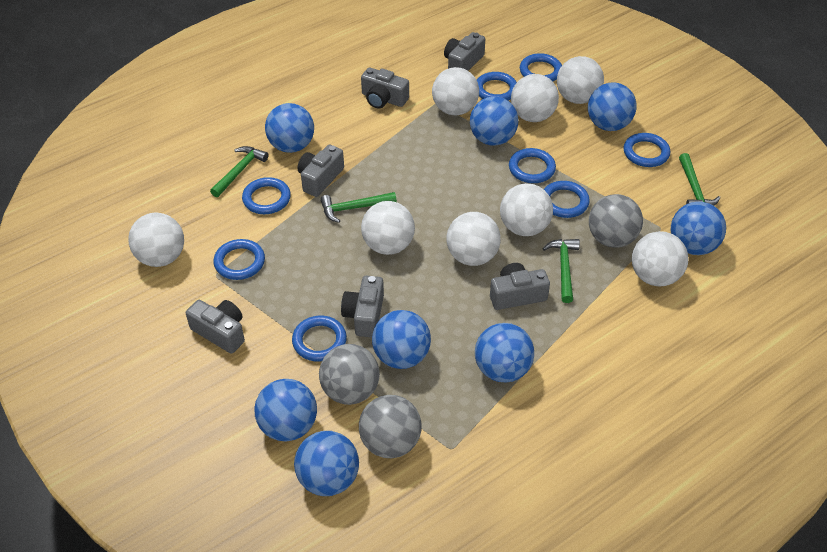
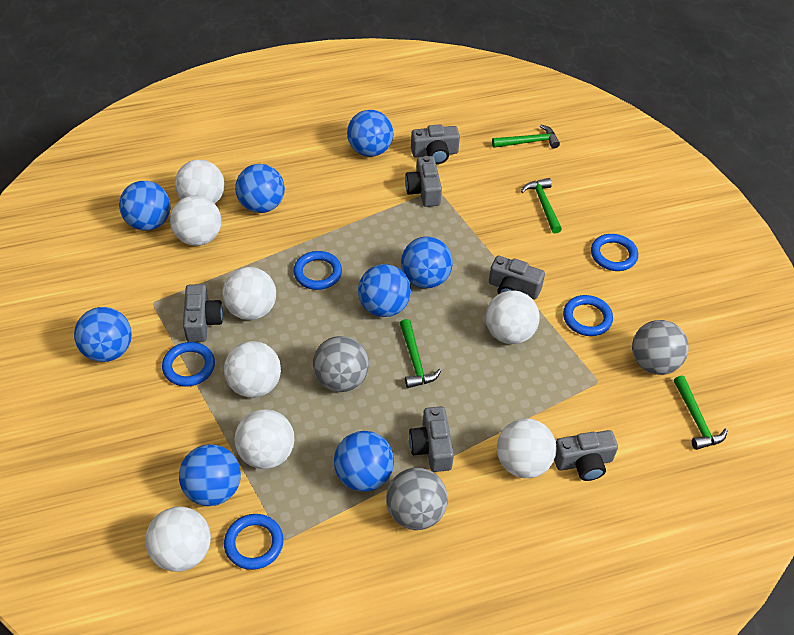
blue ring: [214,239,265,280] [242,177,291,214] [292,316,347,361] [477,72,517,101] [509,148,556,183] [520,53,562,81] [544,181,590,218] [624,133,670,167] = 8 -> [162,342,215,387] [224,514,284,570] [293,251,342,290] [563,295,613,336] [591,234,638,271] = 5

